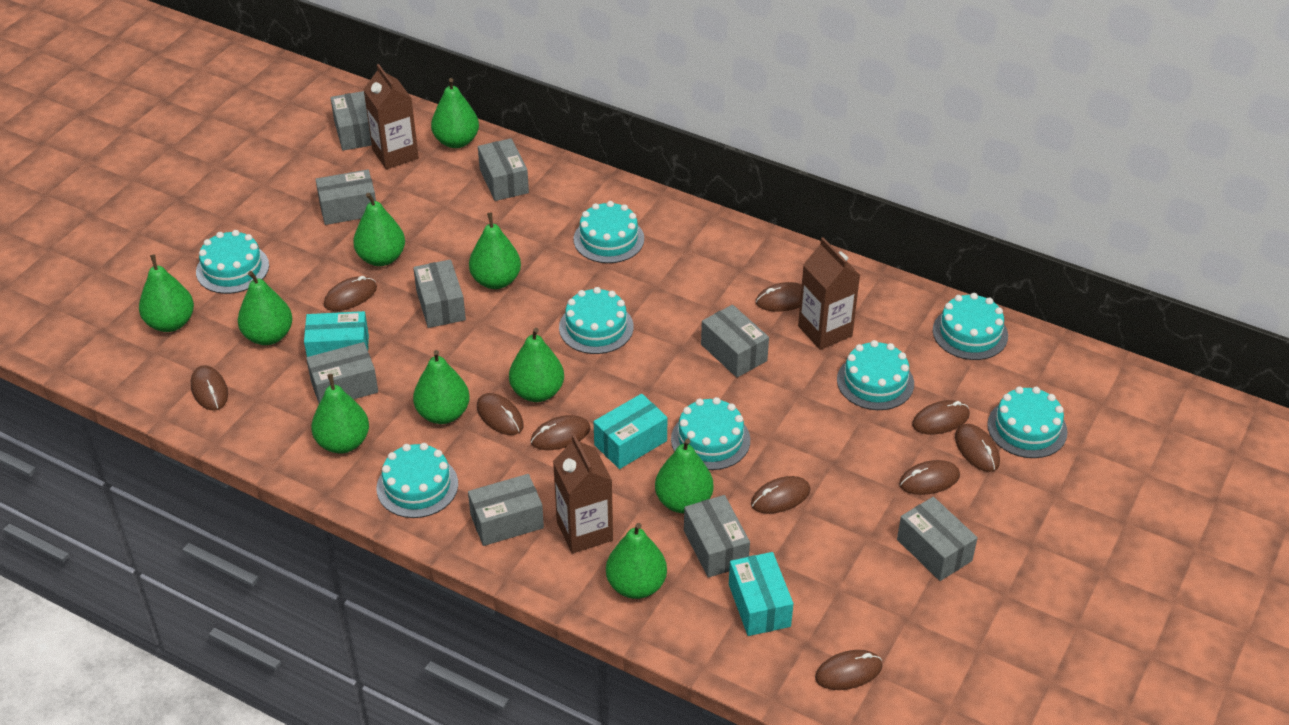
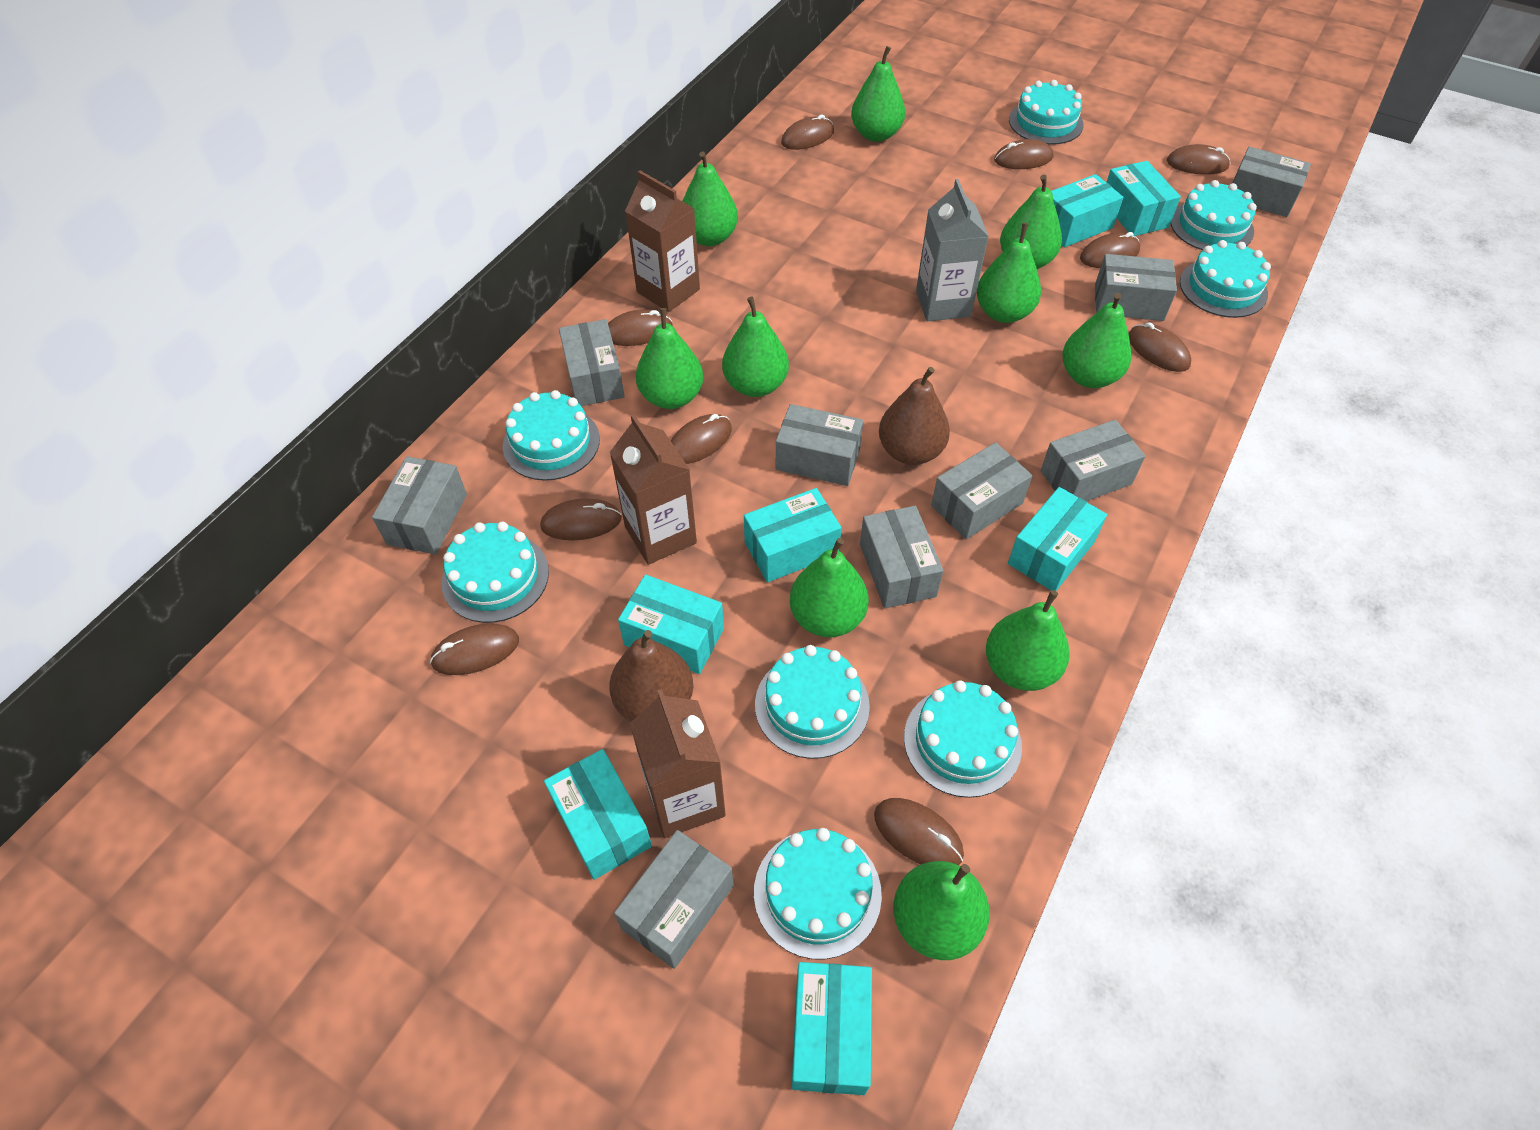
brown pear: none = 0 -> [609,630,693,722] [879,367,950,465] = 2
grey carton: none = 0 -> [916,179,989,321] = 1
turquoise box: [304,311,369,357] [594,394,667,469] [729,552,793,636] = 3 -> [544,749,652,880] [618,575,724,674] [744,488,841,582] [791,962,872,1095] [1008,487,1107,591] [1051,174,1123,247] [1106,161,1181,236] = 7

